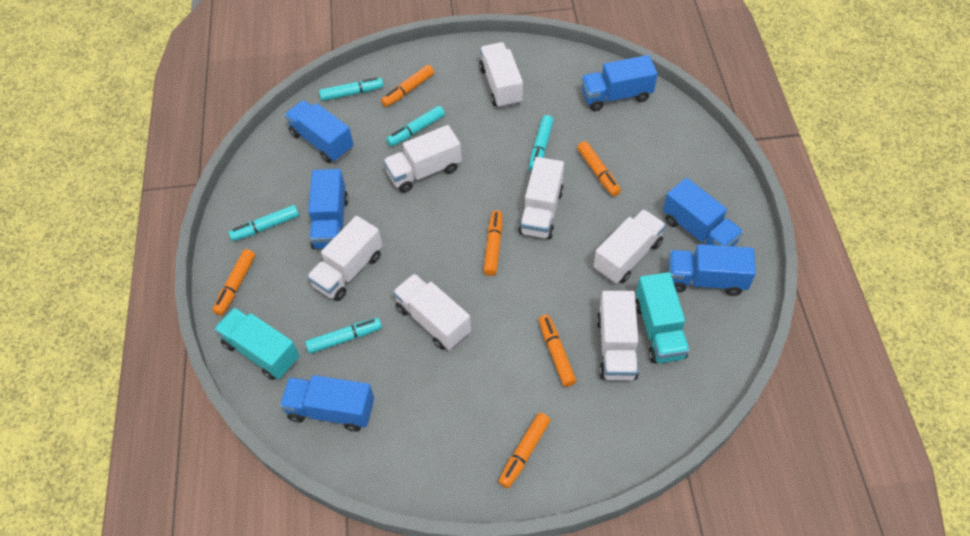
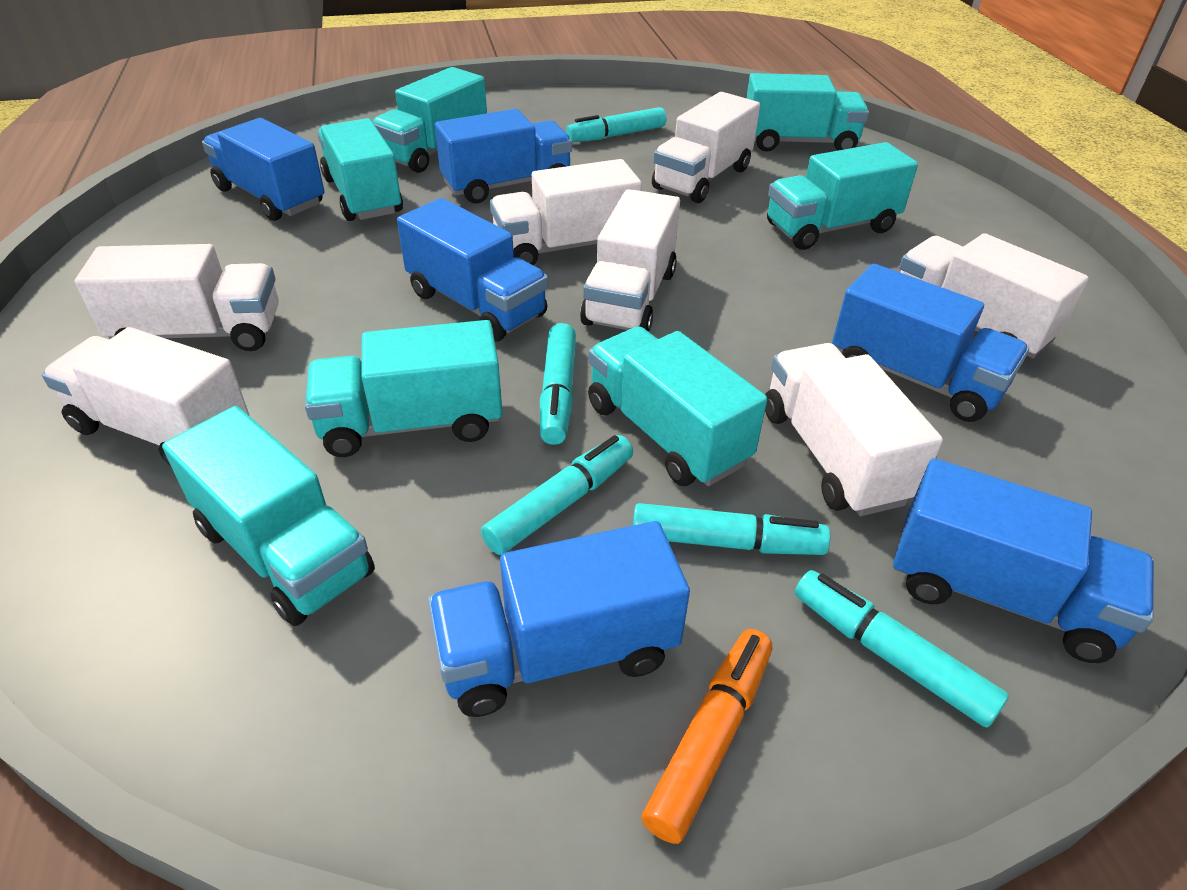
orange marker: [213,249,255,315] [381,65,434,107] [484,210,502,276] [498,413,550,488] [539,315,576,387] [577,141,621,196] = 6 -> [642,629,772,844] = 1
turquoise truck: [214,307,299,380] [635,272,690,363] = 2 -> [162,406,375,626] [305,320,503,457] [317,118,403,221] [372,67,487,173] [588,326,767,486] [746,73,869,152] [767,142,918,250] = 7

